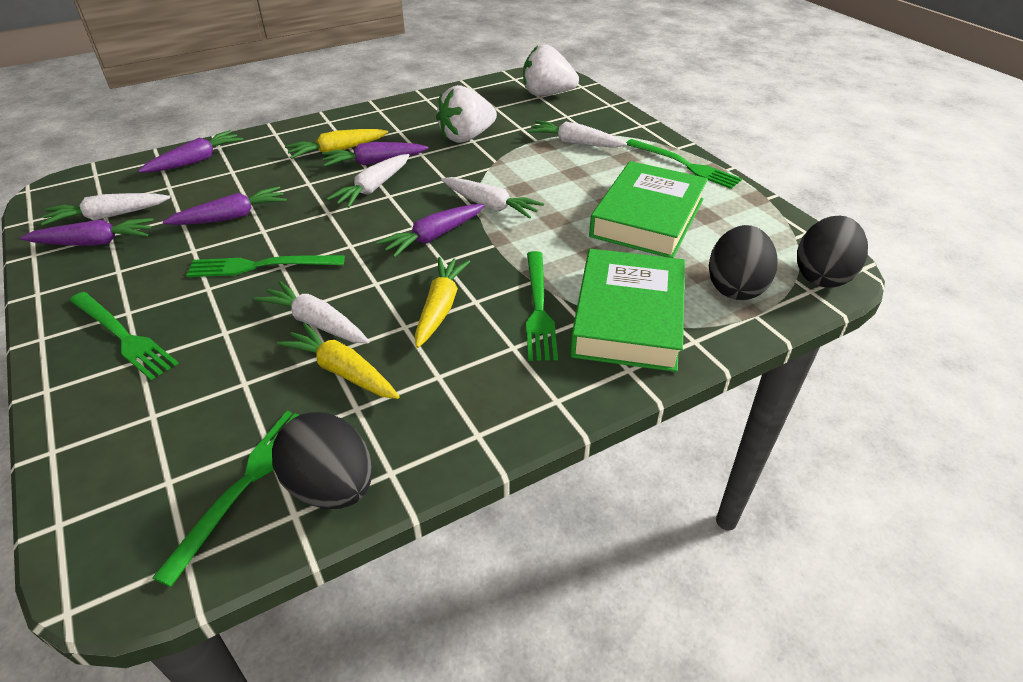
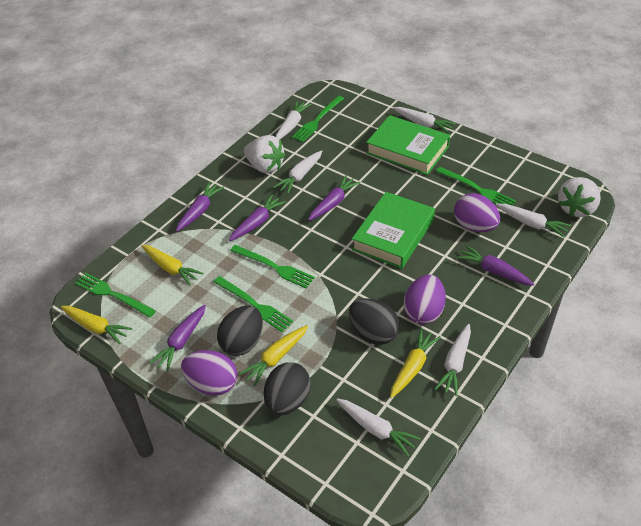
purple egg: none = 0 -> [181,350,237,396] [404,275,446,324] [454,193,500,232] = 3
white carrot: [41,193,170,226] [254,281,370,343] [327,154,410,208] [441,177,544,219] [527,121,627,148] = 5 -> [273,151,323,194] [276,101,311,140] [336,399,421,456] [393,107,456,133] [435,324,471,396] [496,204,571,238] = 6
yellow carrot: [277,323,400,399] [285,129,388,159] [415,257,470,348] = 3 -> [61,306,133,344] [141,245,204,286] [239,325,308,386] [390,329,441,398] = 4

